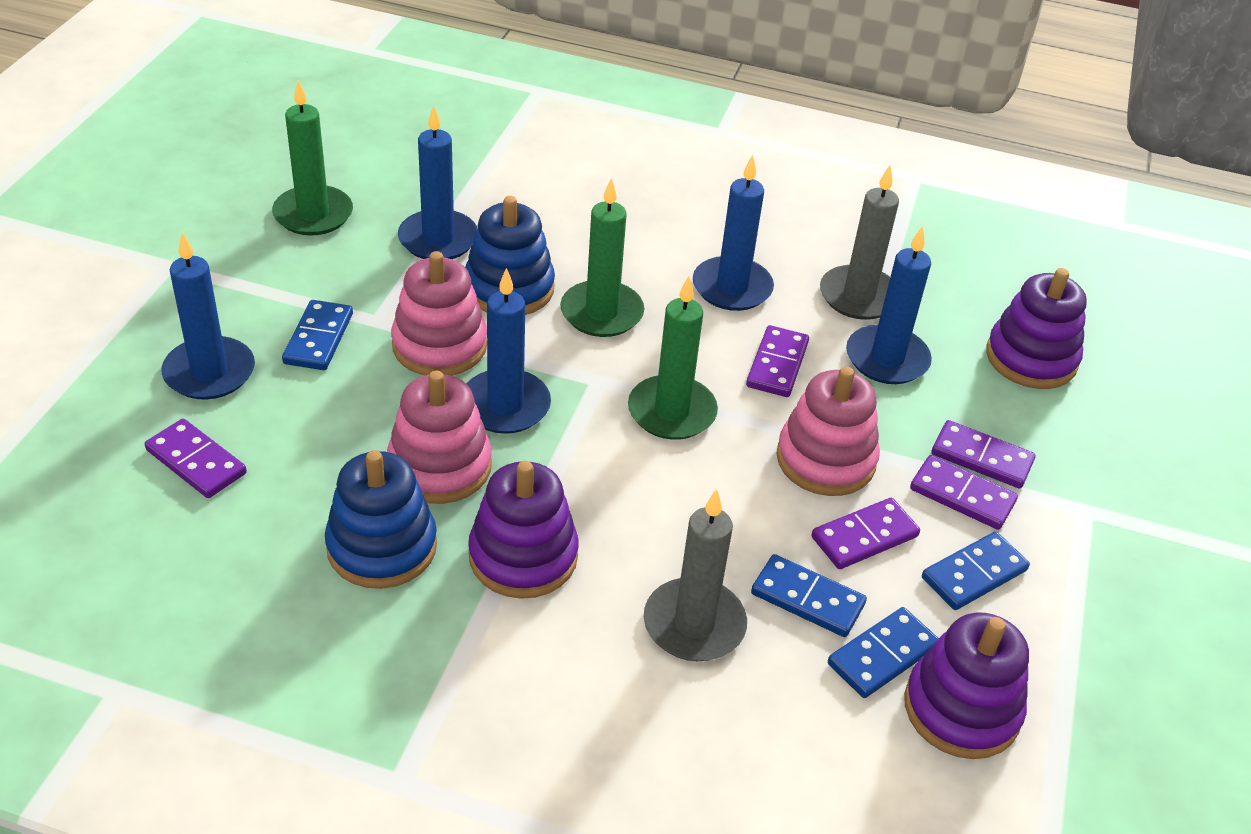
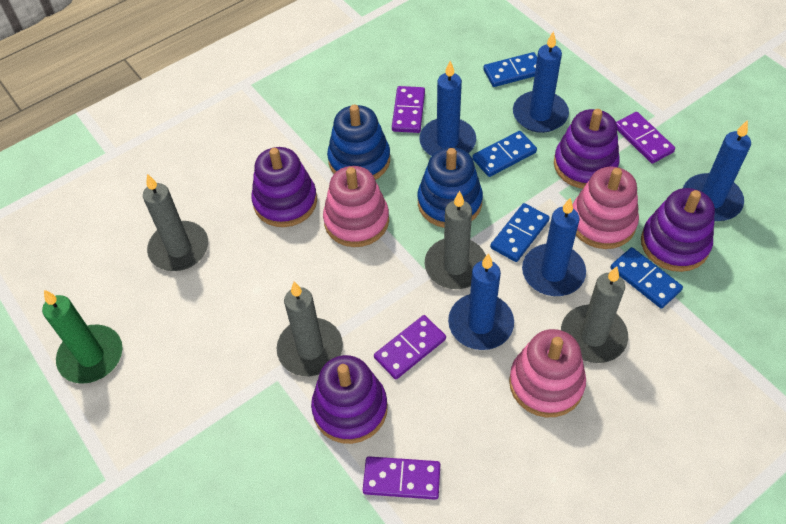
green candle: [272,80,353,236] [560,178,644,337] [628,276,718,440] = 3 -> [42,290,123,384] = 1
grey candle: [644,489,747,661] [820,166,899,320] = 2 -> [143,174,208,271] [277,282,343,376] [425,191,486,289] [561,266,628,363] = 4
purple domino: [145,419,247,498] [746,325,809,397] [811,498,920,569] [910,455,1018,530] [932,420,1036,489] = 5 -> [363,456,440,500] [374,315,446,380] [392,86,425,133] [616,112,675,164] = 4
purple stacking toy: [468,461,579,599] [904,612,1029,759] [986,268,1087,389] = 3 -> [251,147,317,227] [311,355,388,444] [554,109,620,189] [641,188,715,272] = 4

